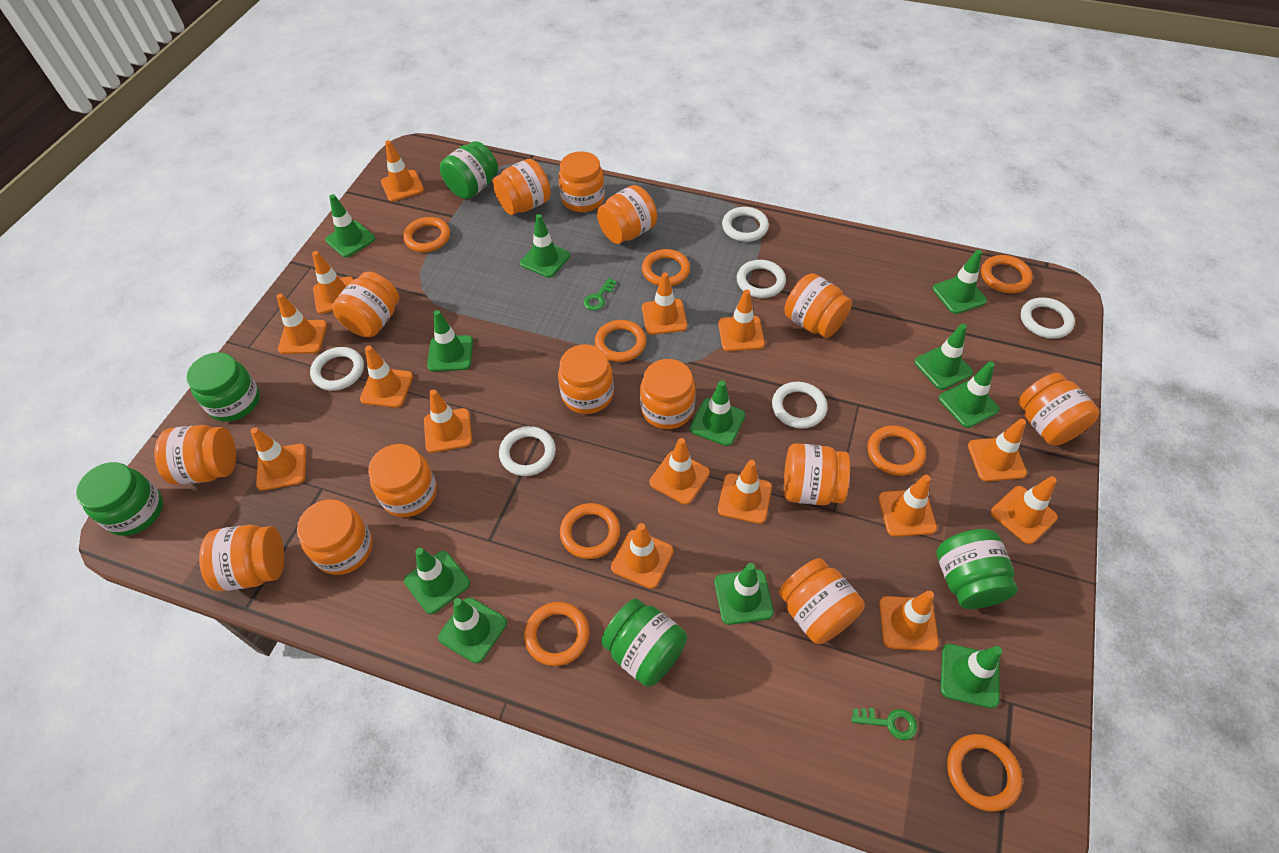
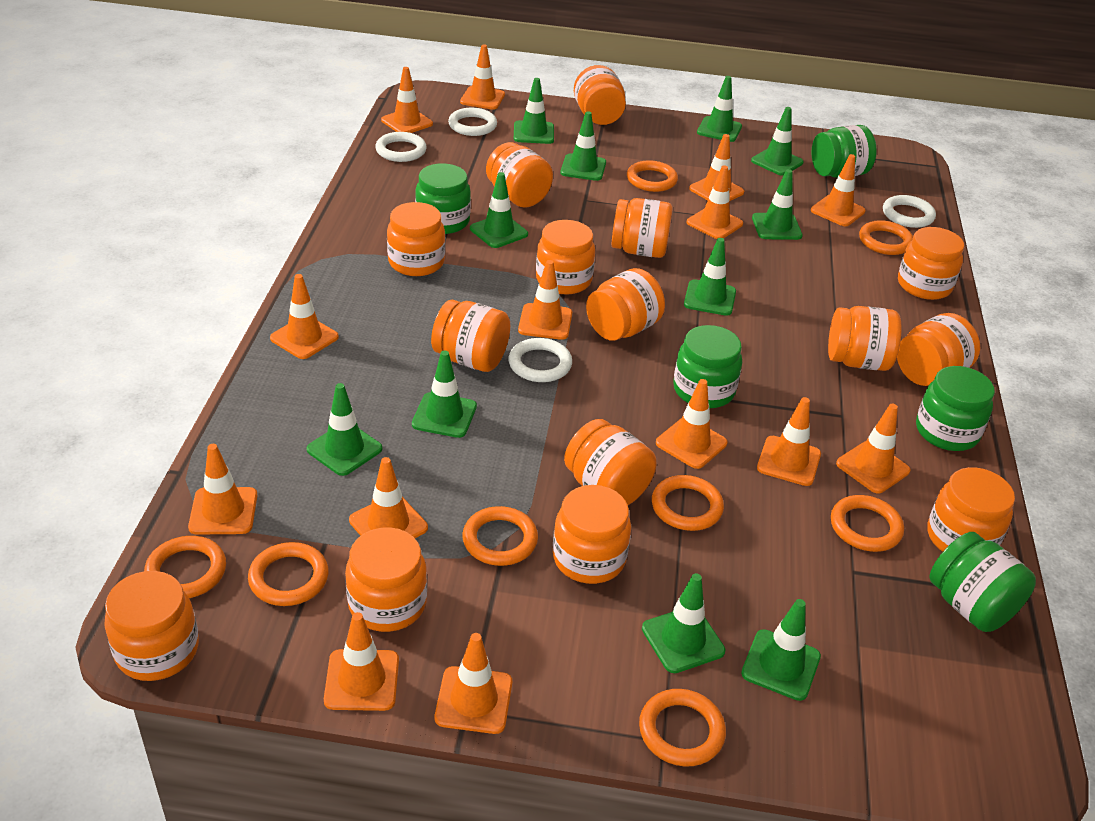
green key: [584,278,617,311] [852,708,917,740] = 2 -> none = 0
orange jar: [155,425,236,485] [199,525,284,591] [297,499,373,575] [332,271,399,337] [368,444,437,517] [493,159,551,215] [558,151,605,212] [558,344,614,414] [597,185,657,244] [640,359,696,429] [779,558,865,644] [784,443,850,505] [785,273,852,338] [1018,373,1099,446] = 14 -> [104,571,199,681] [345,527,427,632] [387,202,445,276] [431,300,510,372] [486,142,553,208] [536,220,595,295] [553,485,631,584] [564,419,656,505] [574,65,626,125] [586,268,665,341] [612,198,673,258] [828,306,901,371] [897,313,980,386] [898,227,964,300] [928,467,1015,552] = 15
orange traffic cone: [250,427,306,491] [276,294,327,354] [312,251,354,314] [360,345,413,408] [381,140,424,202] [424,389,472,453] [611,523,674,589] [642,272,687,335] [650,438,710,505] [718,289,765,351] [718,460,772,524] [878,475,937,537] [879,591,939,651] [968,419,1027,482] [991,476,1058,544] = 15 -> [188,444,258,535] [270,274,339,359] [324,612,399,711] [349,457,428,538] [381,67,433,133] [435,633,512,734] [460,44,505,110] [518,260,572,340] [656,379,727,469] [687,165,743,239] [689,134,744,201] [757,397,821,486] [811,154,866,226] [836,404,910,493] = 14
white ring: [310,347,364,391] [499,426,556,476] [722,207,769,242] [737,260,786,298] [772,382,827,428] [1021,297,1075,339] = 6 -> [375,132,427,162] [448,108,497,136] [509,338,572,382] [883,195,936,228] = 4

